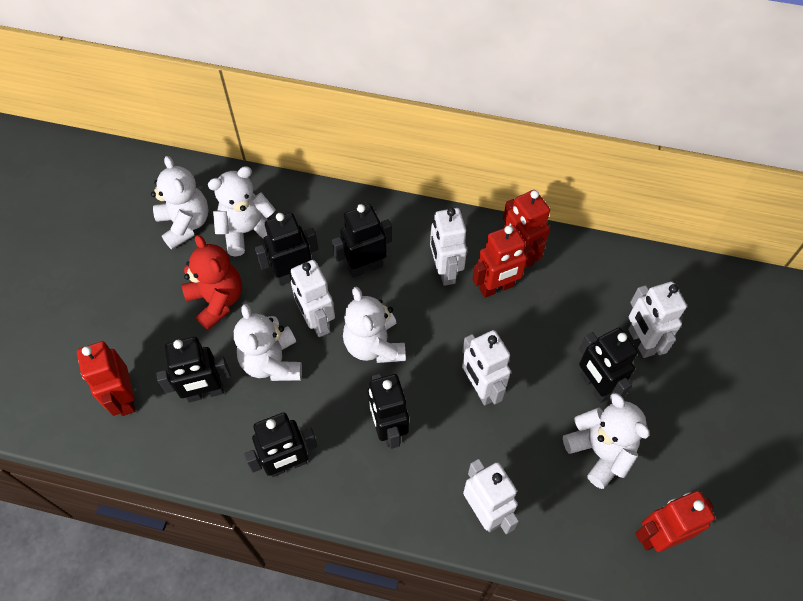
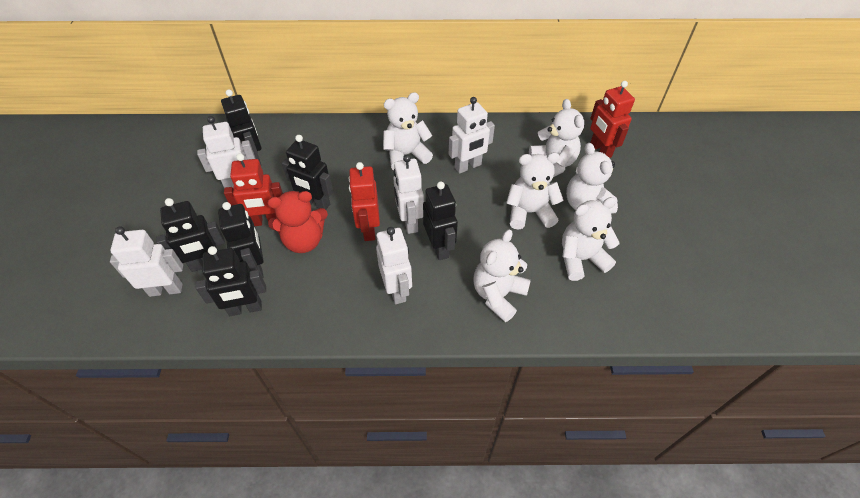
red robot: [77,341,135,416] [472,225,534,298] [503,190,550,269] [635,491,715,552] = 4 -> [224,153,283,226] [348,162,380,241] [590,81,635,158] = 3
white teddy bear: [151,156,209,250] [208,166,276,257] [234,304,302,381] [343,287,406,363] [563,393,650,489] = 5 -> [383,92,433,170] [473,229,531,322] [506,152,564,230] [529,99,584,177] [562,197,620,281] [566,143,618,214] = 6

